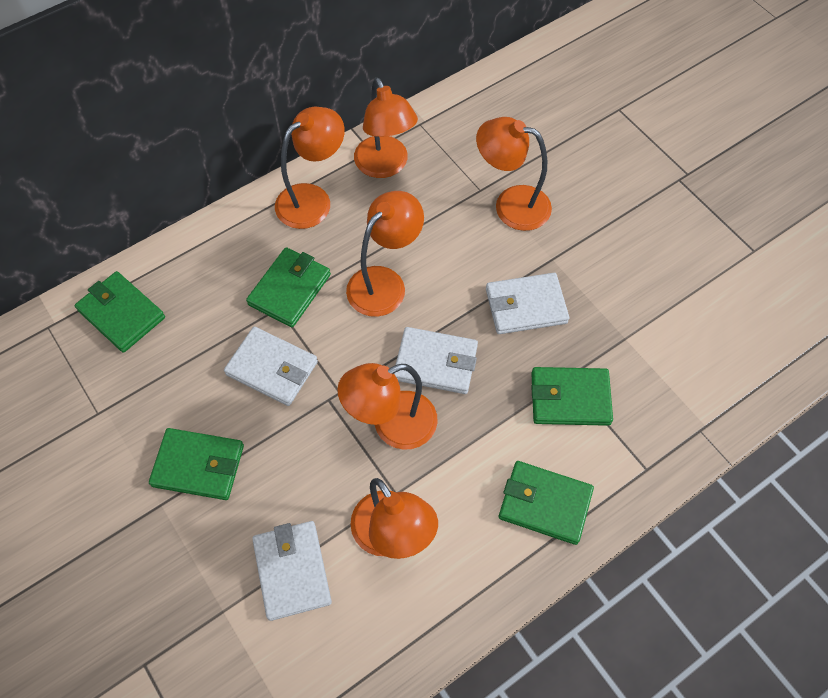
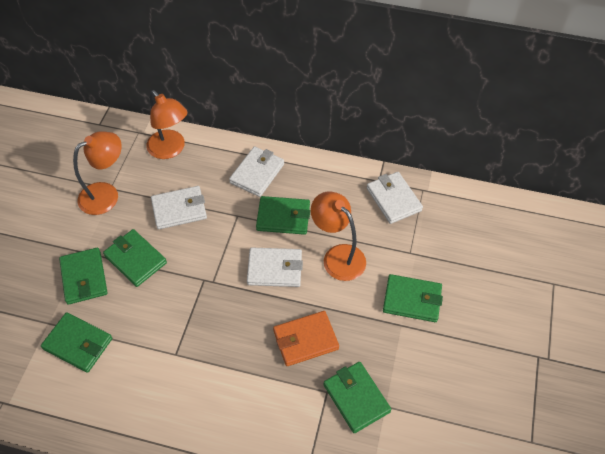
green wallet: [75,271,165,353] [149,428,244,500] [246,247,331,327] [499,461,594,545] [531,367,613,426] = 5 -> [41,312,112,373] [59,248,108,305] [103,229,167,287] [256,196,310,235] [323,362,391,433] [383,274,443,322] = 6
orange lamp: [275,107,345,229] [337,363,438,450] [346,191,424,317] [350,478,438,559] [354,77,418,178] [476,117,552,231] = 6 -> [73,131,122,215] [146,90,187,159] [311,191,366,281] = 3
orange wallet: none = 0 -> [273,311,339,366] = 1

